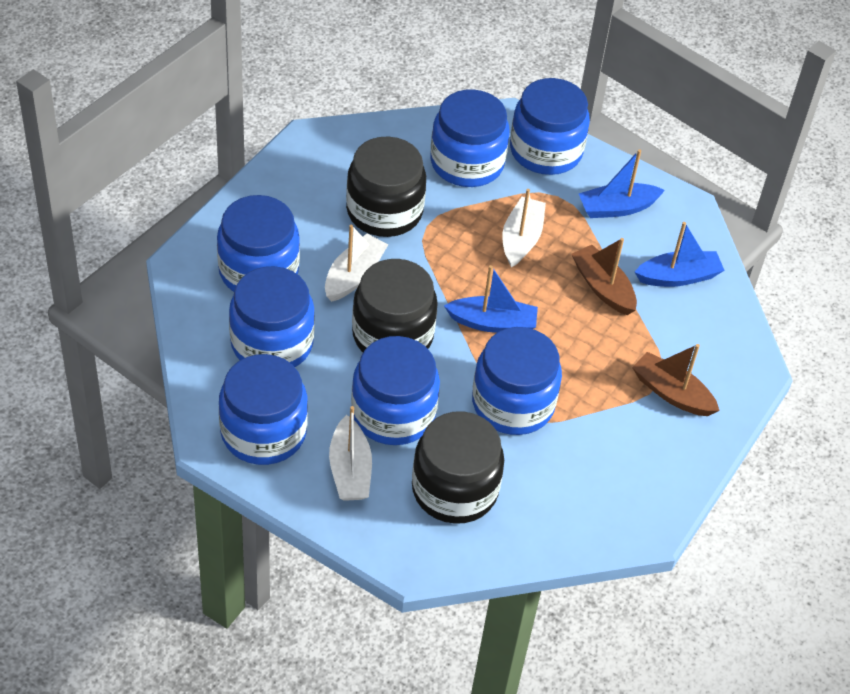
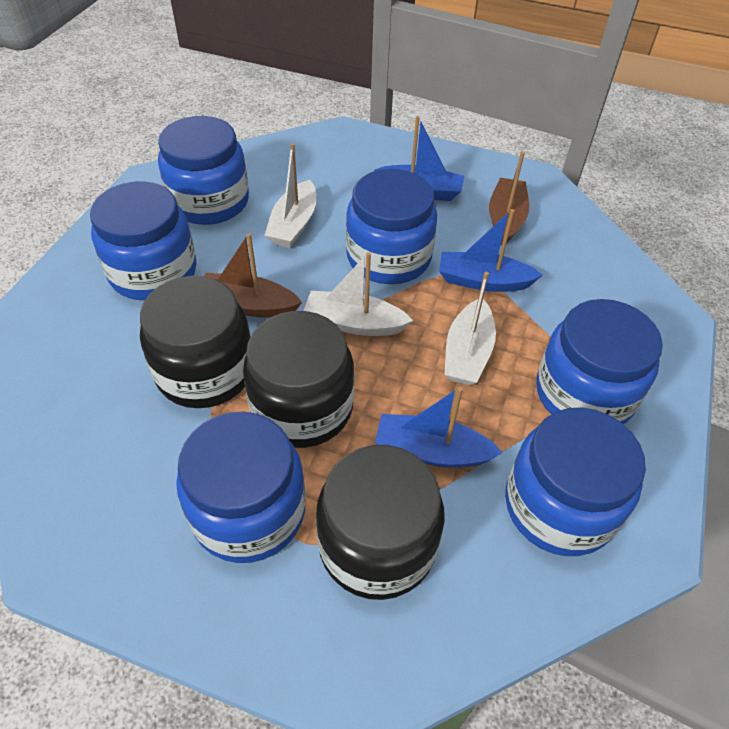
blue jar: [217,195,300,292] [219,354,308,465] [229,266,315,367] [351,336,440,445] [430,89,510,187] [472,327,562,435] [510,78,590,175] = 7 -> [90,181,196,300] [158,116,249,225] [176,412,305,563] [346,169,437,284] [505,407,646,556] [536,299,663,424] = 6

